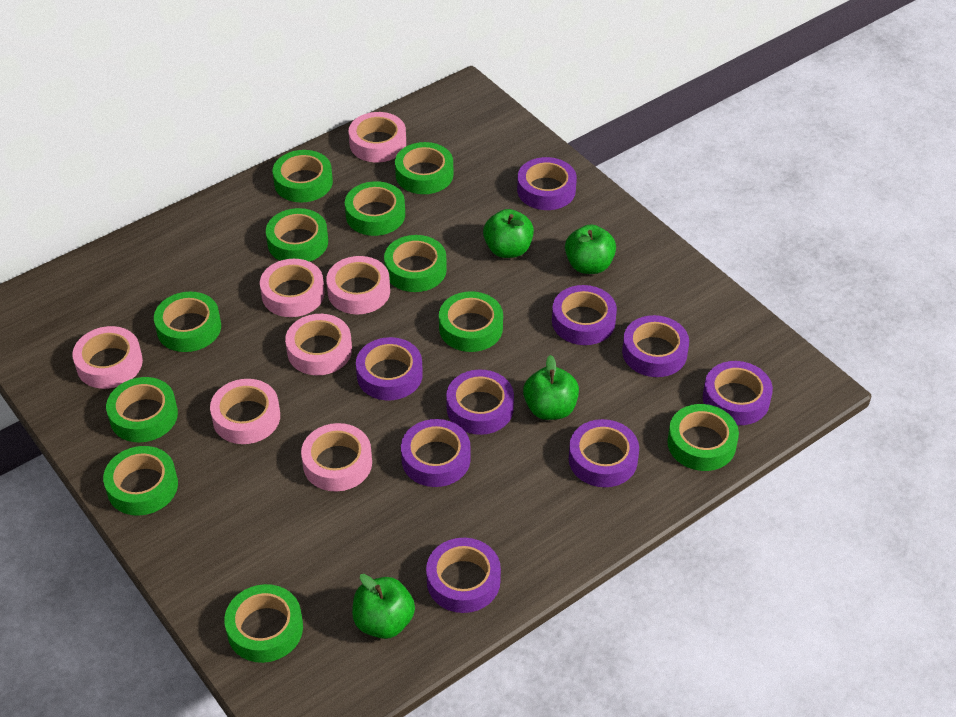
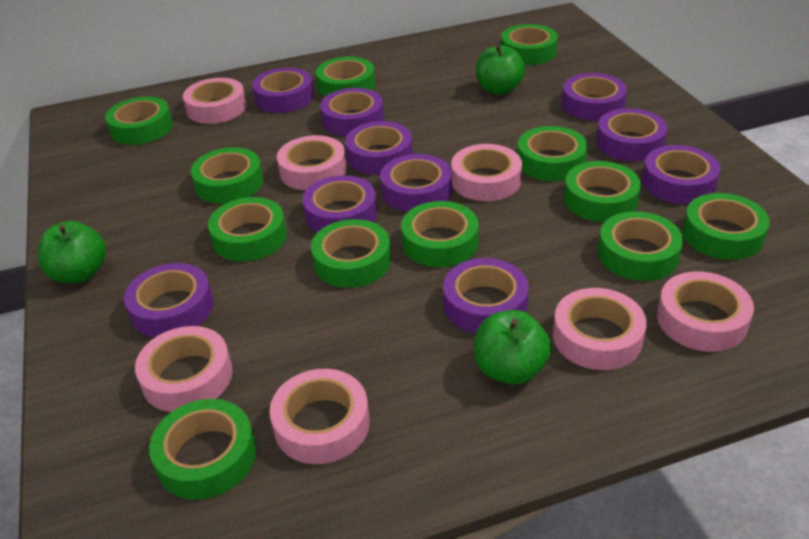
green apple: [352,574,415,639] [483,209,534,258] [523,355,579,420] [565,224,616,274] = 4 -> [38,221,106,283] [474,310,551,385] [476,45,525,95] = 3
green tape: [103,446,178,516] [106,377,178,442] [154,292,221,352] [224,584,303,663] [266,208,328,262] [273,150,333,203] [345,181,405,236] [384,235,447,292] [395,142,453,194] [439,291,503,352] [667,404,739,471] = 11 -> [105,96,173,145] [149,399,256,500] [191,147,263,204] [208,197,287,261] [311,219,391,288] [316,57,375,97] [401,201,479,267] [501,24,558,65] [517,126,588,181] [564,161,641,222] [598,211,683,281] [682,193,770,260] = 12
purple tape: [356,337,423,400] [401,419,471,487] [426,538,501,613] [446,370,514,435] [517,157,577,210] [552,285,617,345] [569,419,639,487] [622,315,689,377] [703,361,773,425] = 9 -> [124,263,213,337] [252,68,314,113] [303,175,377,233] [320,88,384,136] [345,121,413,175] [380,154,452,212] [443,258,529,333] [562,73,627,121] [596,108,668,162] [642,145,721,204] = 10

